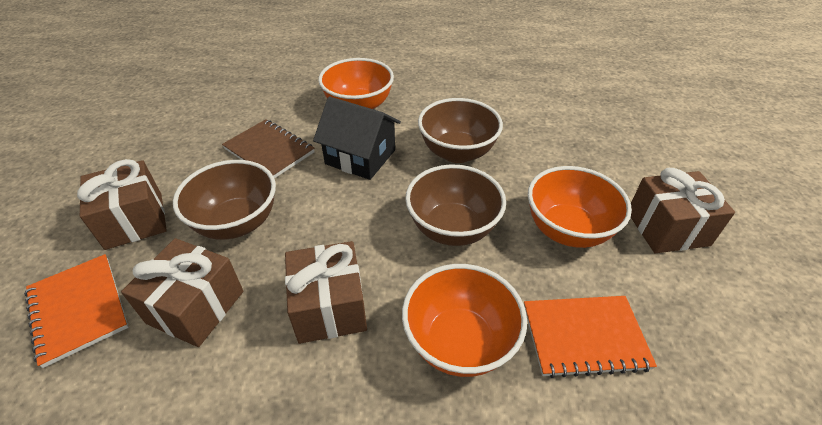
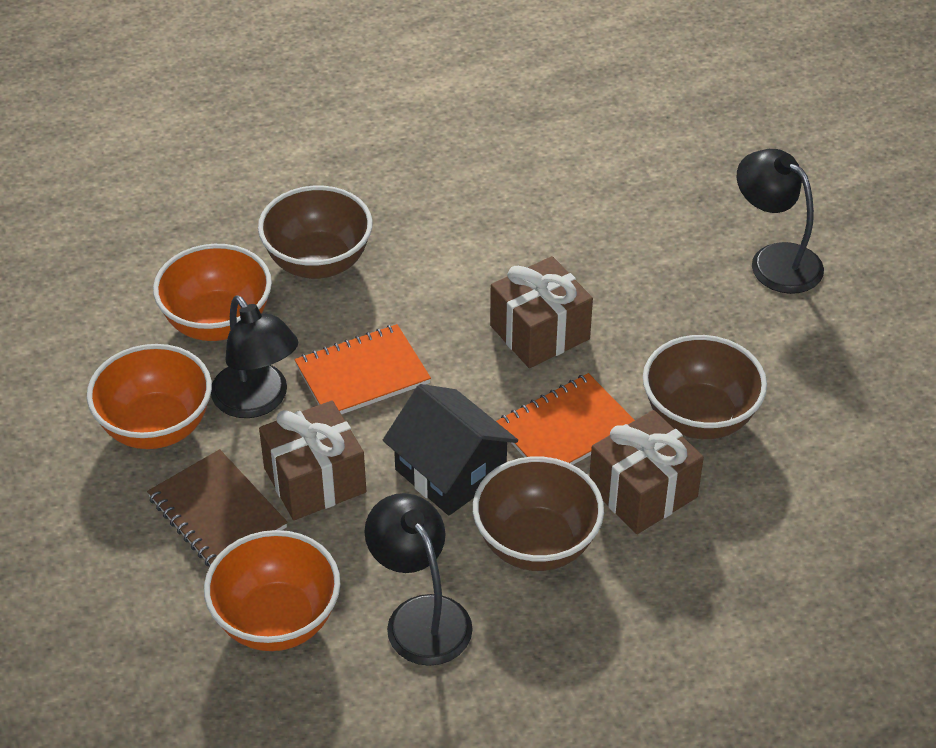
black lamp: none = 0 -> [211,295,298,418] [364,493,473,666] [737,149,824,294] = 3
brown gift: [77,159,167,250] [121,238,243,347] [285,241,367,344] [631,168,735,253] = 4 -> [259,400,366,520] [490,256,593,368] [589,410,704,534] = 3

